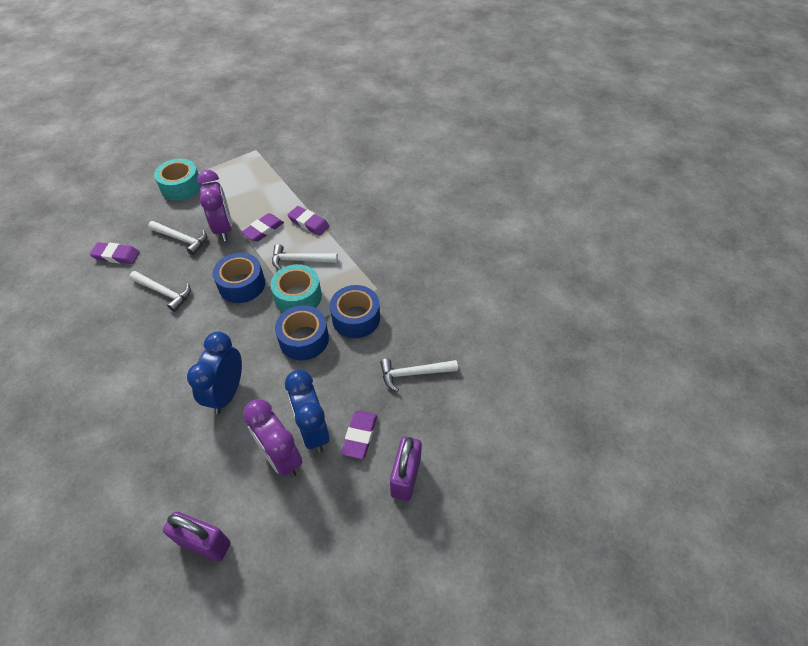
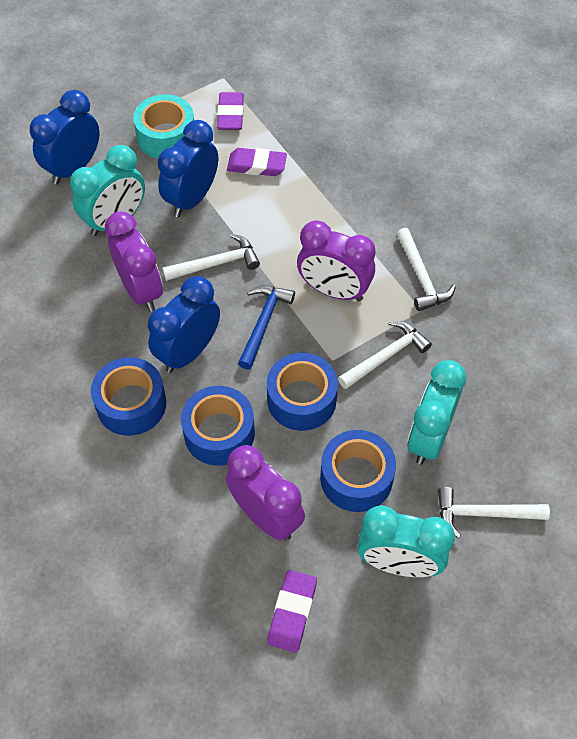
blue clock: [187,332,242,414] [285,370,330,453] = 2 -> [30,90,100,185] [148,276,220,373] [158,120,218,217] = 3
blue hammer: none = 0 -> [238,285,295,370] = 1
blue tape: [213,253,265,303] [275,305,329,360] [330,285,380,338] = 3 -> [91,357,166,436] [181,386,255,466] [267,353,338,431] [320,430,396,512] = 4
purple clock: [197,170,232,241] [243,399,302,477] = 2 -> [105,211,163,312] [226,445,305,540] [297,220,375,301] = 3
purple eraser: [90,242,140,264] [241,213,284,242] [288,206,330,236] [341,410,377,459] = 4 -> [217,92,244,130] [227,148,287,176] [267,570,317,652] = 3
purple padlock: [163,512,231,561] [390,437,422,501] = 2 -> none = 0
turquoise clock: none = 0 -> [70,145,145,236] [357,505,455,577] [407,360,466,465] = 3
turquoise tape: [154,159,202,201] [271,264,322,312] = 2 -> [133,94,194,159] = 1

